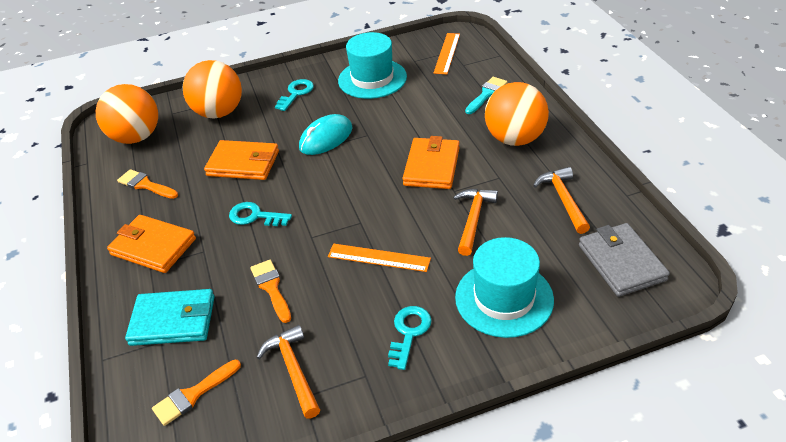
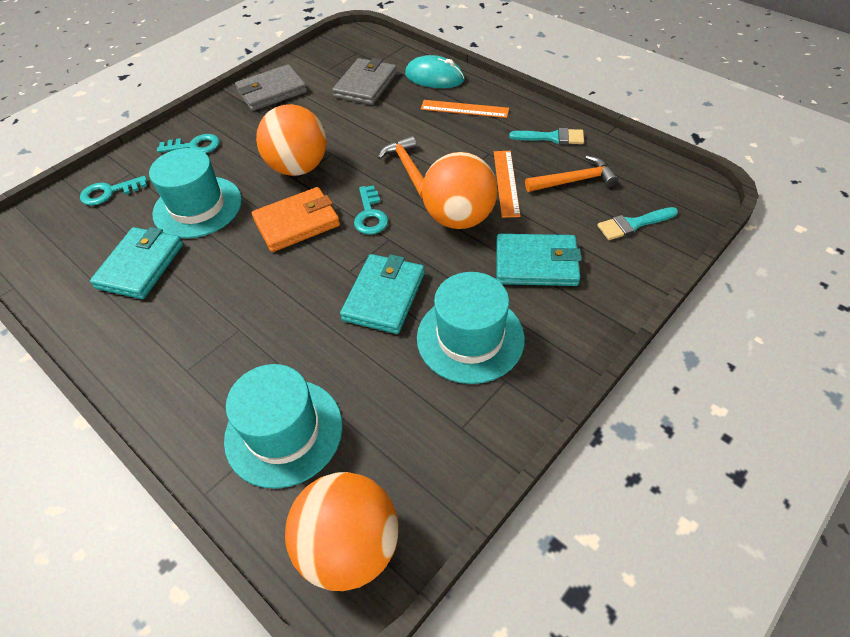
grey wallet: [579,223,670,297] = 1 -> [235,64,307,111] [332,58,397,105] = 2
orange brush: [117,169,178,199] [152,360,241,426] [250,260,291,323] = 3 -> none = 0
orange hammer: [256,325,320,418] [453,189,498,256] [533,167,590,234] = 3 -> [378,136,424,198] [525,155,619,192] = 2
orange wallet: [107,215,196,273] [204,140,279,180] [403,136,460,189] = 3 -> [252,187,340,252] = 1
turquoise brush: [465,77,508,114] = 1 -> [509,128,584,145] [597,207,678,240] = 2
turquoise hat: [338,32,407,99] [455,237,554,338] = 2 -> [149,148,242,238] [224,364,343,489] [417,272,525,384] = 3
turquoise wallet: [125,289,215,346] = 1 -> [90,227,183,299] [340,254,425,334] [496,234,582,286] = 3

